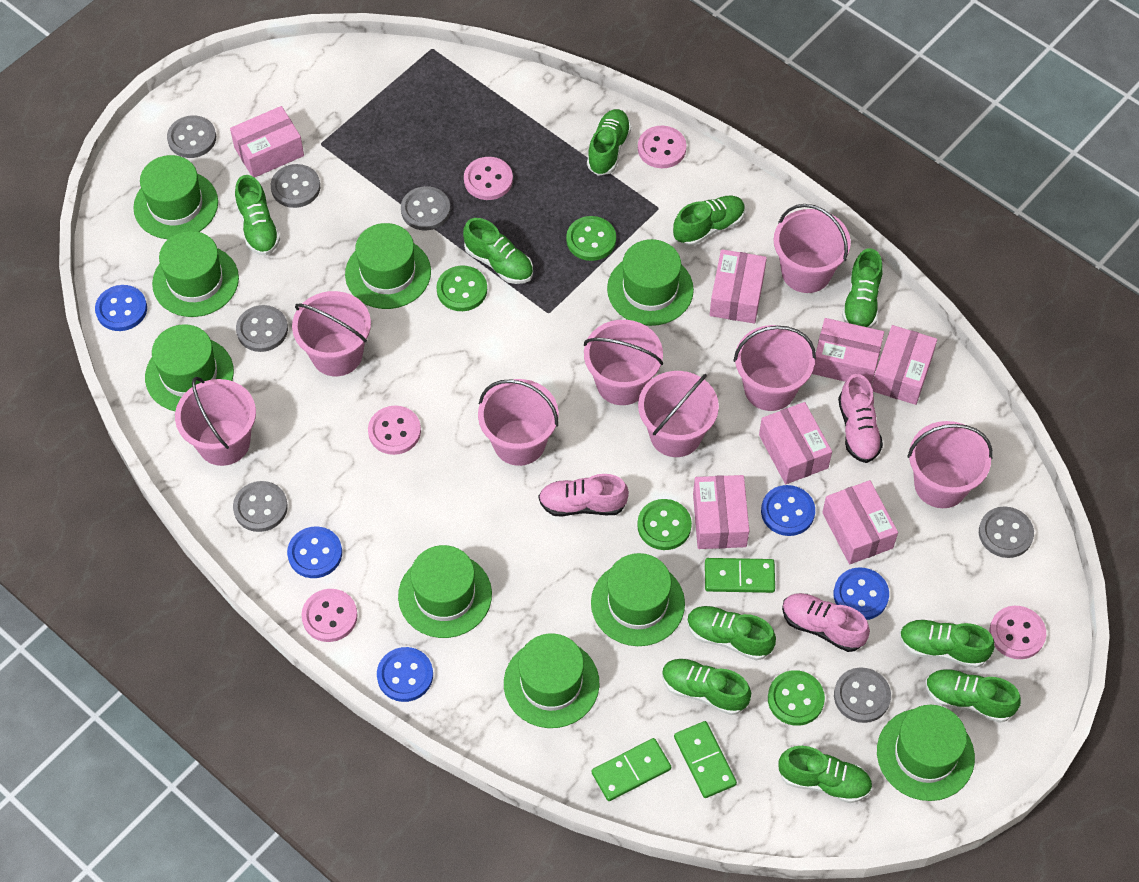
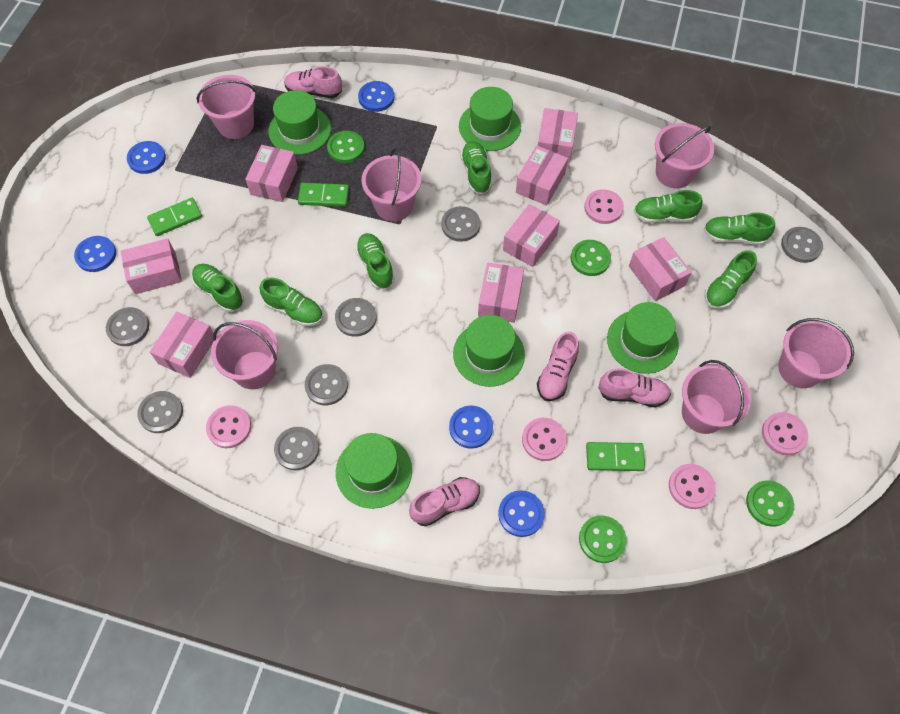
green hat: [133,155,218,239] [145,324,234,411] [152,231,239,317] [345,223,431,309] [398,545,492,638] [504,633,600,728] [591,553,685,646] [607,239,694,326] [877,705,975,801] = 9 -> [268,90,331,155] [336,433,412,509] [453,315,525,387] [459,87,521,151] [607,302,679,374] = 5
green shoe: [235,175,280,255] [463,218,533,284] [587,109,631,176] [662,659,751,715] [673,196,745,246] [687,606,776,661] [779,746,872,803] [842,248,883,328] [899,619,995,668] [926,669,1021,723] = 10 -> [192,264,244,312] [259,277,323,326] [355,233,395,289] [460,141,492,194] [634,190,703,223] [703,212,775,245] [704,250,757,309] = 7
pink box: [230,106,304,178] [693,475,749,549] [710,249,767,324] [759,402,832,484] [812,318,884,386] [822,480,898,564] [872,325,937,405] = 7 -> [121,238,182,294] [150,312,214,378] [245,145,298,202] [478,263,524,323] [503,204,560,267] [516,146,568,205] [538,108,578,163] [629,237,692,301] = 8
pink bucket: [175,377,256,466] [292,291,371,376] [478,379,559,466] [584,320,663,405] [638,371,719,457] [733,325,816,411] [773,204,851,293] [907,421,993,508] = 8 -> [197,75,256,139] [211,320,278,389] [361,148,422,221] [655,123,714,189] [682,360,751,434] [778,318,854,388] = 6
pink shoe: [539,474,629,517] [782,593,870,652] [838,374,883,463] = 3 -> [284,66,342,98] [409,477,480,526] [537,331,579,401] [599,369,671,408] = 4

